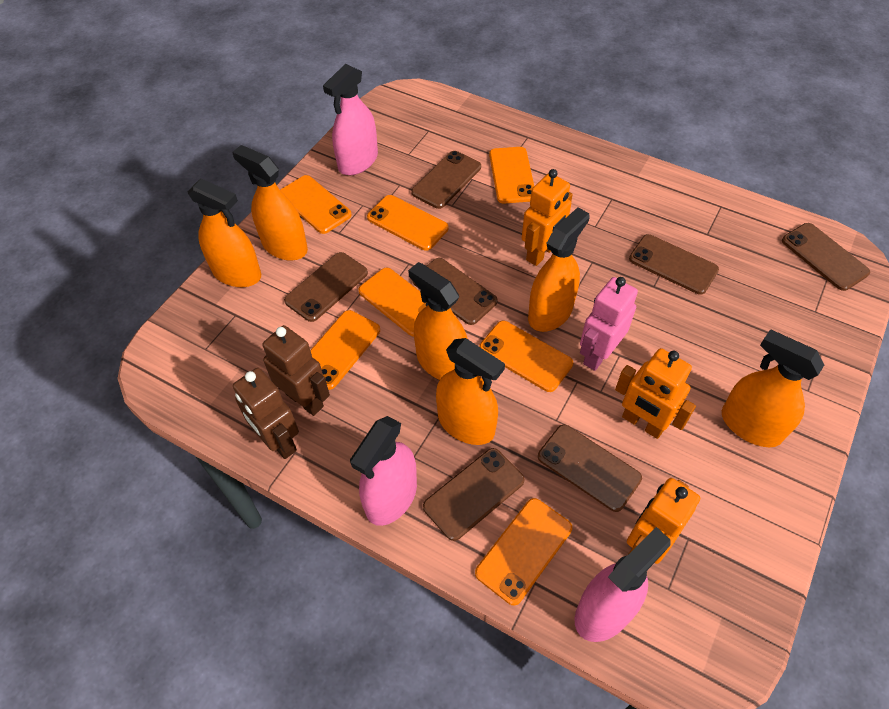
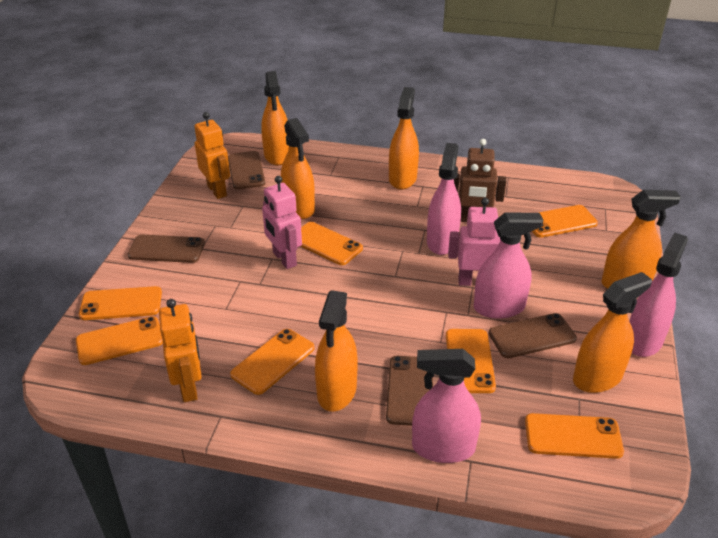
brown phone: [284,252,368,322] [411,151,481,209] [413,258,498,325] [423,448,525,541] [538,425,642,512] [629,234,719,295] [782,223,870,291] = 7 -> [127,235,205,263] [228,151,265,189] [386,356,433,426] [488,313,577,358] = 4
brown robot: [233,368,299,459] [262,325,330,416] = 2 -> [454,139,507,222] = 1
orange robot: [522,169,573,266] [615,348,696,439] [627,478,700,564] = 3 -> [159,299,202,402] [194,112,230,199] = 2
pink robot: [580,277,638,371] = 1 -> [262,176,302,269] [448,198,500,286] = 2
pink spray bottle: [323,64,378,175] [350,416,417,526] [574,527,671,642] = 3 -> [412,349,481,463] [427,143,461,255] [474,212,543,319] [629,232,688,357] = 4

